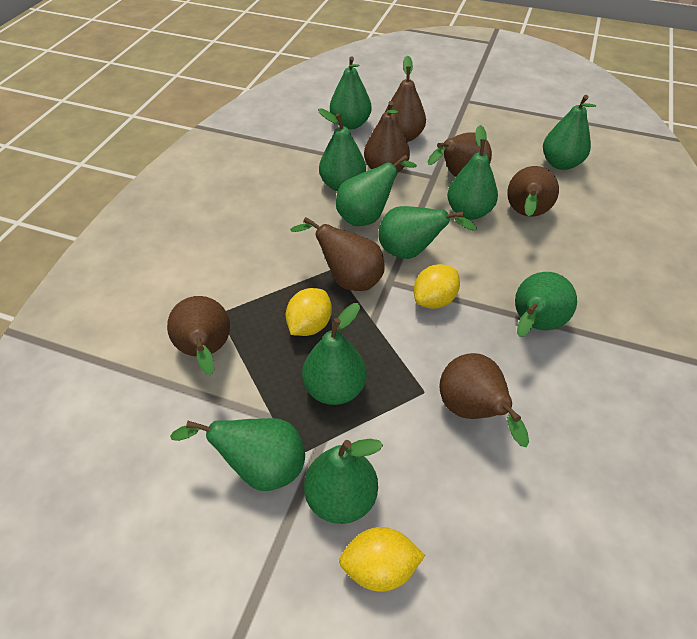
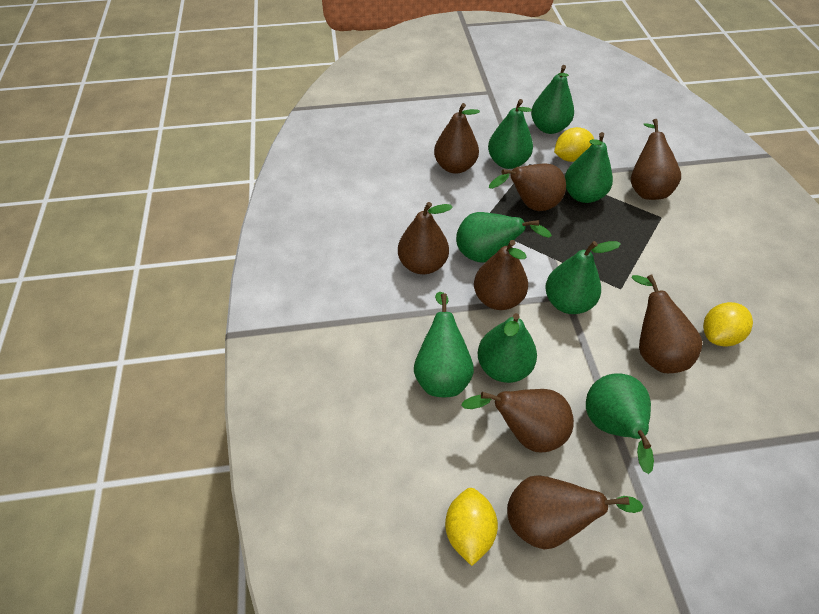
brown pear: [167,296,230,375] [290,217,385,291] [364,101,410,173] [385,56,426,142] [428,132,492,177] [439,353,529,447] [507,166,559,216] = 7 -> [398,202,453,274] [434,103,480,174] [461,389,574,452] [474,240,528,310] [489,163,566,211] [507,475,643,550] [631,119,681,200] [632,275,703,373] = 8
green pear: [170,418,305,491] [302,303,367,405] [304,439,383,524] [318,108,366,191] [330,56,372,129] [336,155,417,226] [378,206,477,259] [447,125,498,220] [515,272,577,337] [543,95,596,170] = 10 -> [414,292,474,397] [456,212,552,263] [478,313,537,383] [488,99,533,169] [531,65,574,134] [545,241,621,314] [565,132,613,203] [586,373,654,474] = 8

